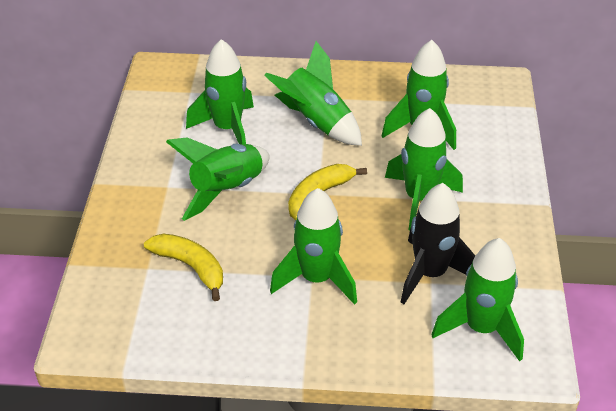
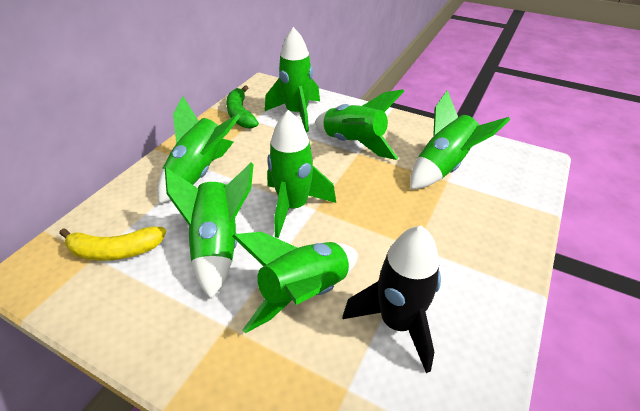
green banana: none = 0 -> [226,85,259,129] = 1
yellow banana: [144,233,223,301] [288,164,367,220] = 2 -> [59,227,166,261] = 1

